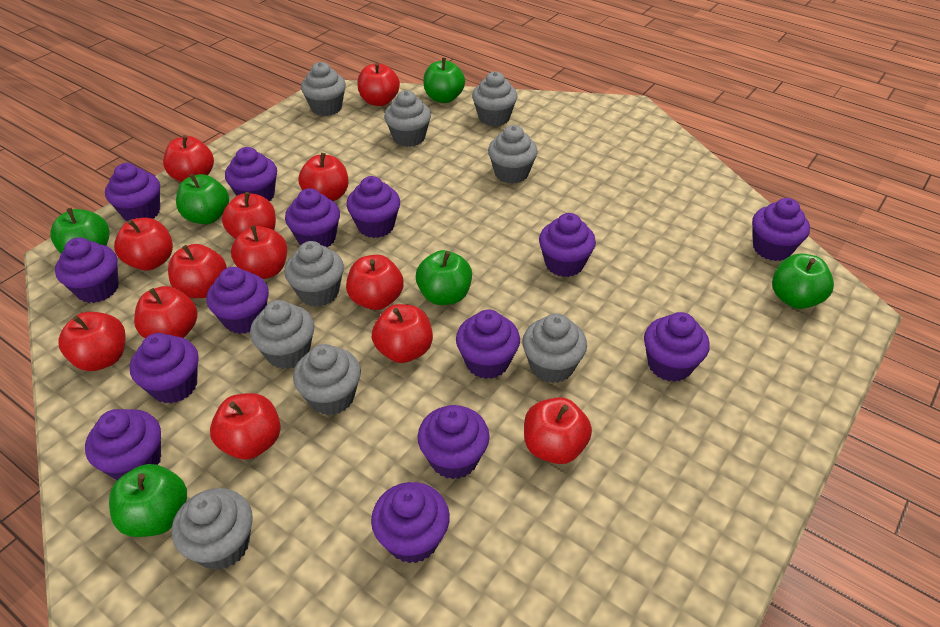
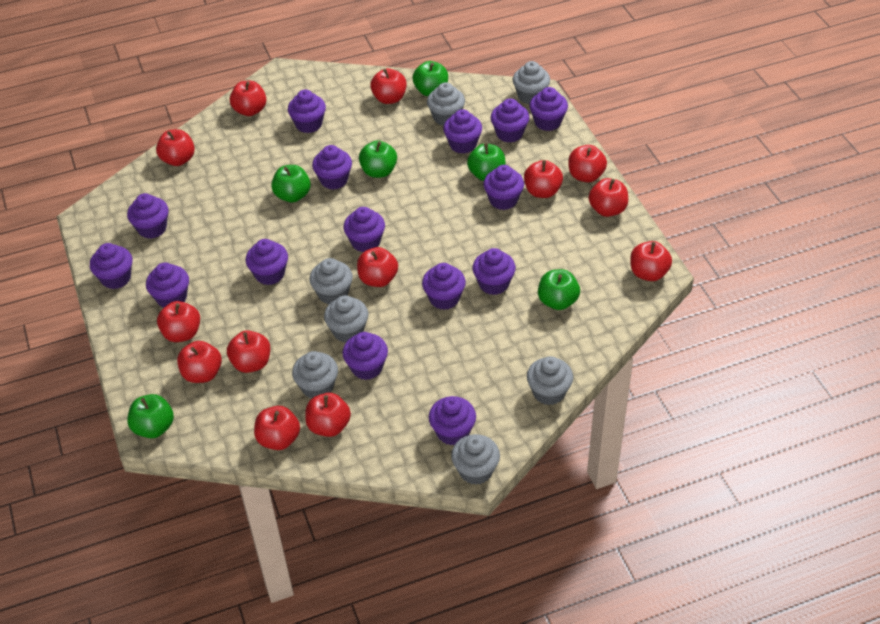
grey cupcake: [172,488,253,570] [250,300,315,369] [284,241,344,307] [293,344,361,415] [301,62,346,116] [384,91,431,147] [472,71,517,126] [488,125,538,184] [522,313,587,383] = 9 -> [292,351,338,398] [309,258,353,304] [324,295,368,342] [427,82,465,126] [451,434,500,485] [513,61,550,104] [527,356,573,405] = 7
purple cupcake: [55,237,119,303] [85,409,161,480] [105,163,160,221] [130,333,199,404] [206,267,269,334] [225,147,277,201] [285,188,340,248] [346,176,400,238] [371,482,450,563] [418,405,490,479] [456,309,520,379] [539,213,596,277] [644,312,710,382] [752,198,810,261] = 14 -> [90,243,132,289] [127,193,169,239] [146,263,189,307] [245,239,288,285] [288,90,326,133] [312,145,352,190] [342,332,388,380] [343,207,385,252] [422,263,466,310] [429,396,476,445] [443,109,482,154] [472,248,516,295] [483,165,524,210] [491,98,529,143] [529,87,568,131] = 15

